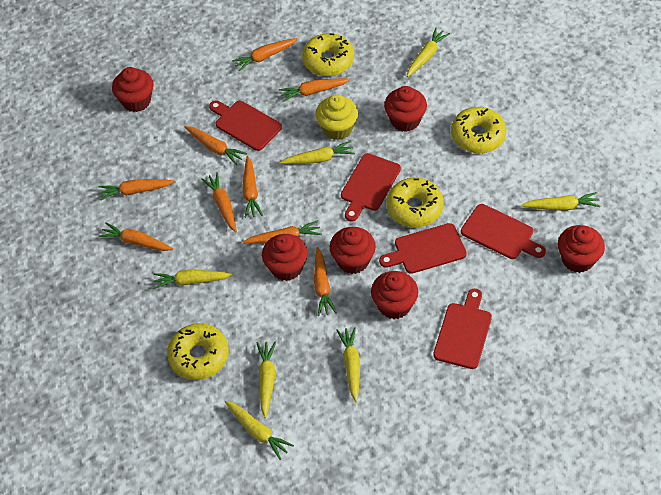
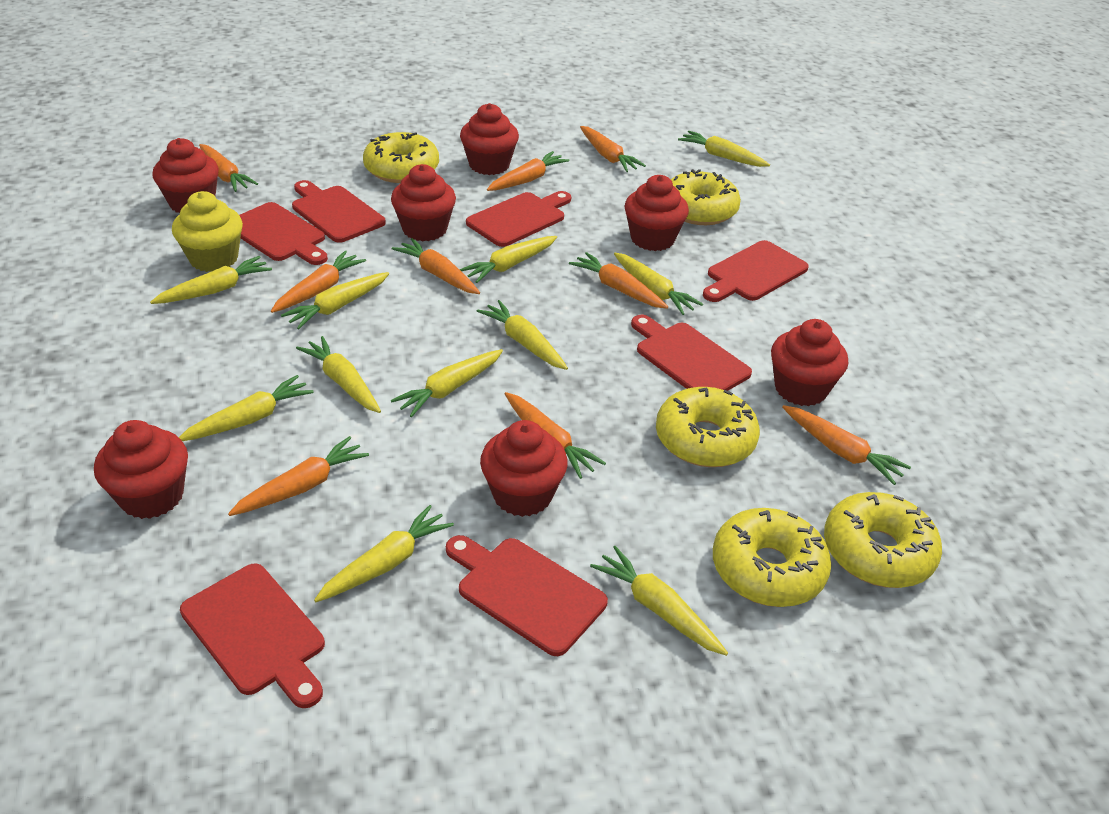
red cupcake: [112,67,153,112] [262,234,308,281] [330,227,376,274] [371,271,418,319] [384,86,427,132] [558,225,605,273] = 6 -> [94,420,188,519] [152,138,219,213] [391,164,456,241] [460,103,519,175] [480,420,568,517] [625,175,689,251] [771,319,848,406] = 7
red cutting board: [209,101,282,151] [341,153,401,222] [379,223,467,274] [433,289,492,369] [461,204,546,259] = 5 -> [180,563,325,708] [239,202,328,265] [292,180,386,243] [446,535,608,656] [466,191,571,247] [631,315,752,391] [703,240,809,302] = 7
yellow carrot: [153,269,233,289] [225,401,294,460] [257,341,276,418] [280,140,355,164] [336,327,360,403] [407,28,450,77] [521,192,601,211] = 7 -> [150,256,272,304] [179,375,314,441] [281,272,389,329] [296,336,381,413] [314,505,454,602] [391,349,503,417] [460,236,557,283] [477,300,568,370] [590,546,728,656] [614,253,703,315] [678,131,770,167] = 11
yellow donut: [167,323,229,380] [302,33,354,76] [386,178,444,227] [451,107,506,153] = 4 -> [363,132,439,183] [656,387,760,467] [671,169,741,225] [713,508,831,607] [824,492,942,588] = 5

